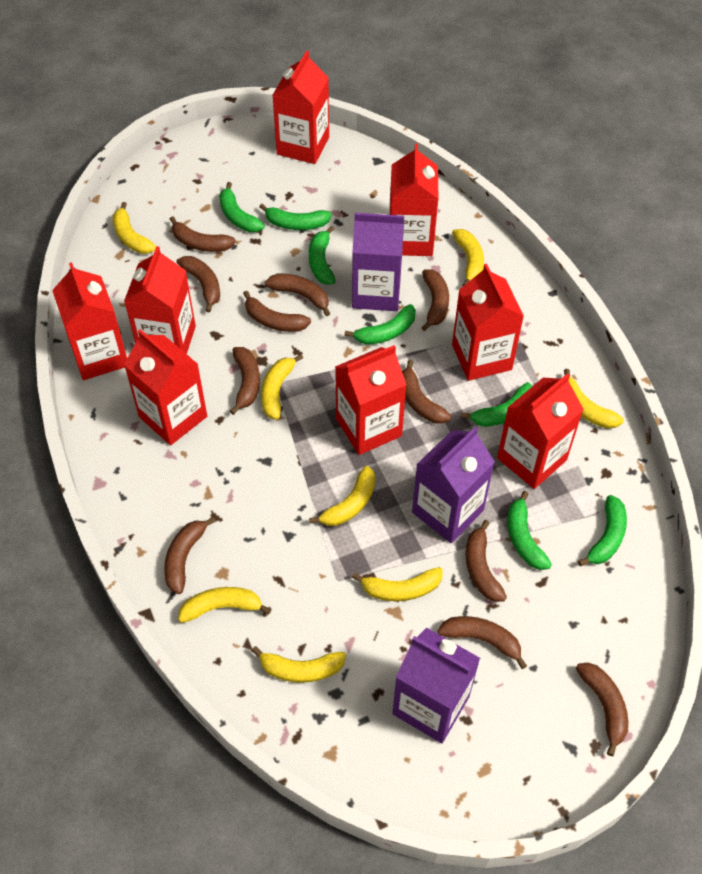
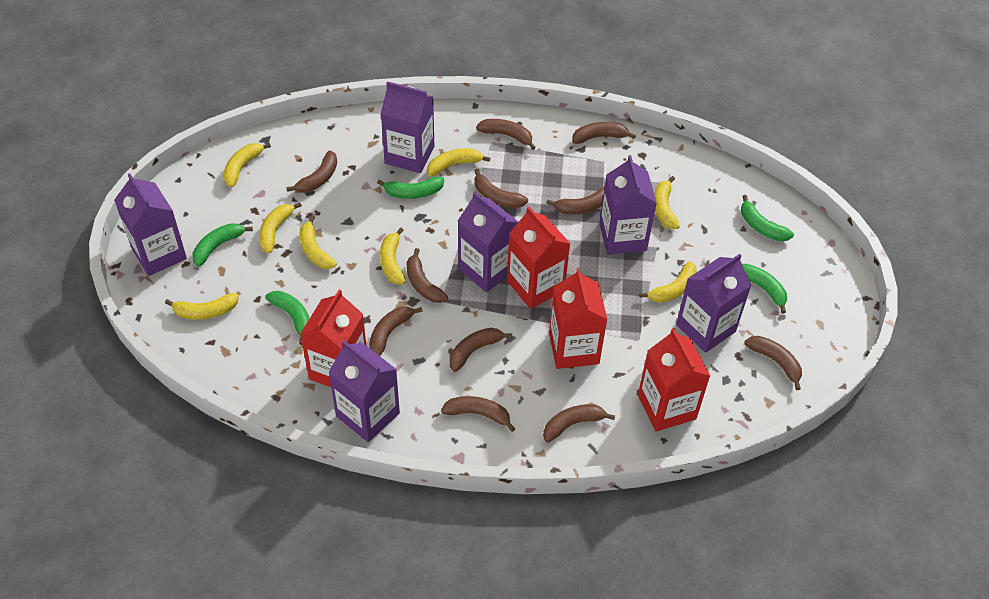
green banana: [219,182,265,232] [259,204,332,230] [309,226,336,284] [344,304,416,345] [461,382,532,427] [507,491,552,570] [578,495,627,566] = 7 -> [193,223,253,267] [265,291,310,345] [377,177,444,199] [741,195,794,241] [742,264,787,314] = 5
purple carton: [352,213,404,311] [392,628,480,743] [412,427,495,543] = 3 -> [114,173,187,276] [328,340,400,442] [381,81,434,173] [458,191,518,293] [599,155,657,255] [676,254,752,353] = 6
red carton: [52,262,127,380] [124,246,196,354] [124,329,207,445] [273,50,329,164] [335,345,407,455] [389,144,438,256] [452,264,524,381] [497,373,584,489] = 8 -> [300,290,366,387] [507,207,570,309] [549,268,607,369] [638,328,710,432] = 4

